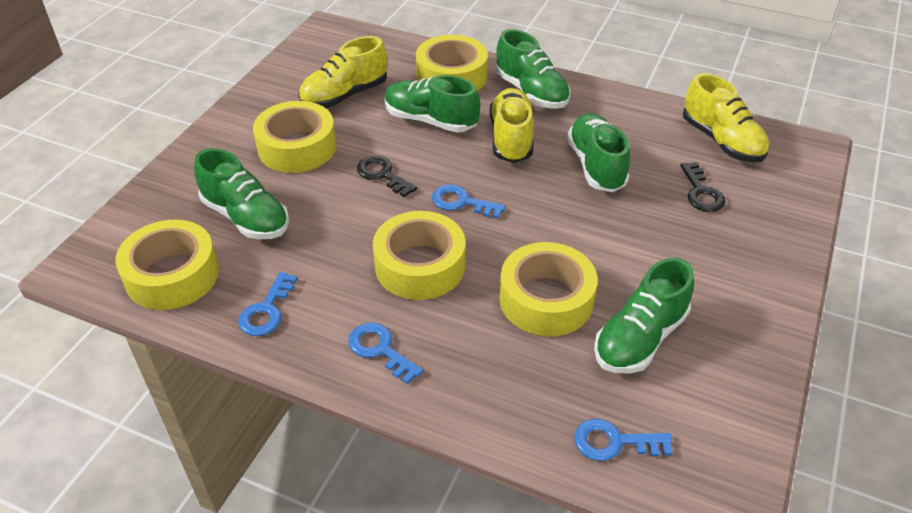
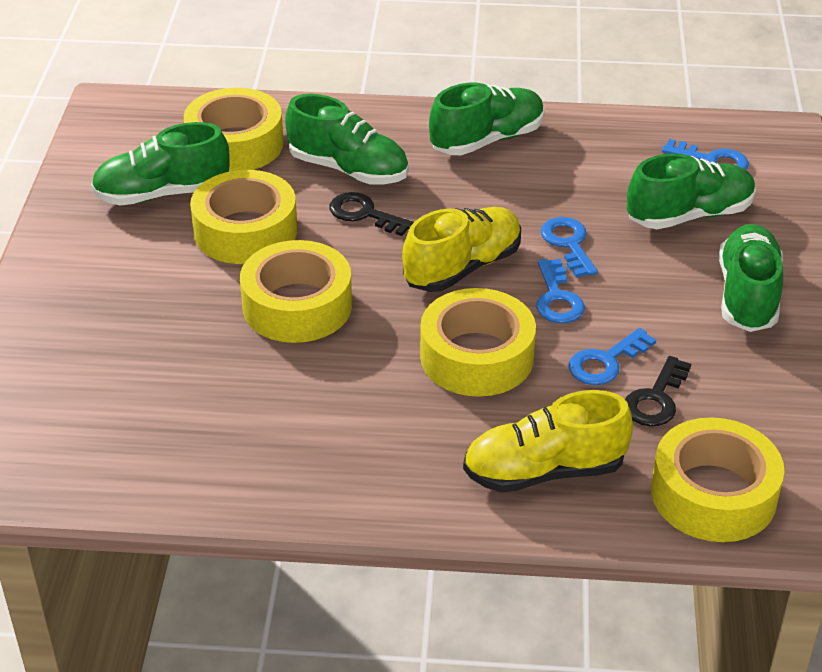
yellow shoe: [298,36,387,108] [489,88,534,163] [683,73,769,162] = 3 -> [402,207,521,292] [463,390,633,493] = 2

